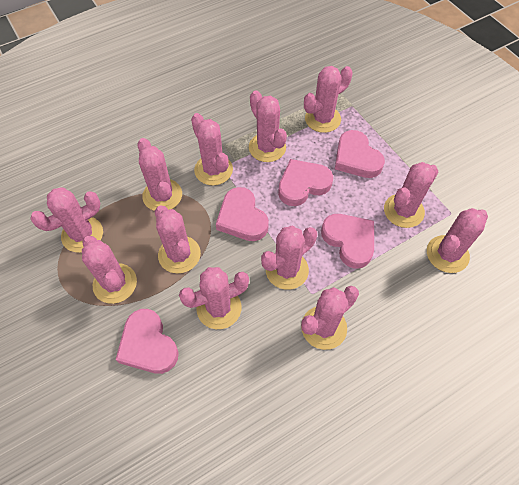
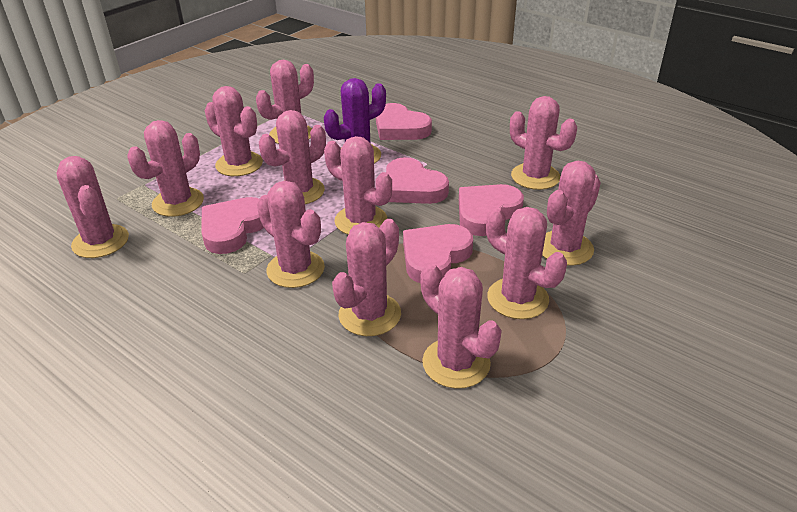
purple cactus: none = 0 -> [324,78,386,164] = 1

